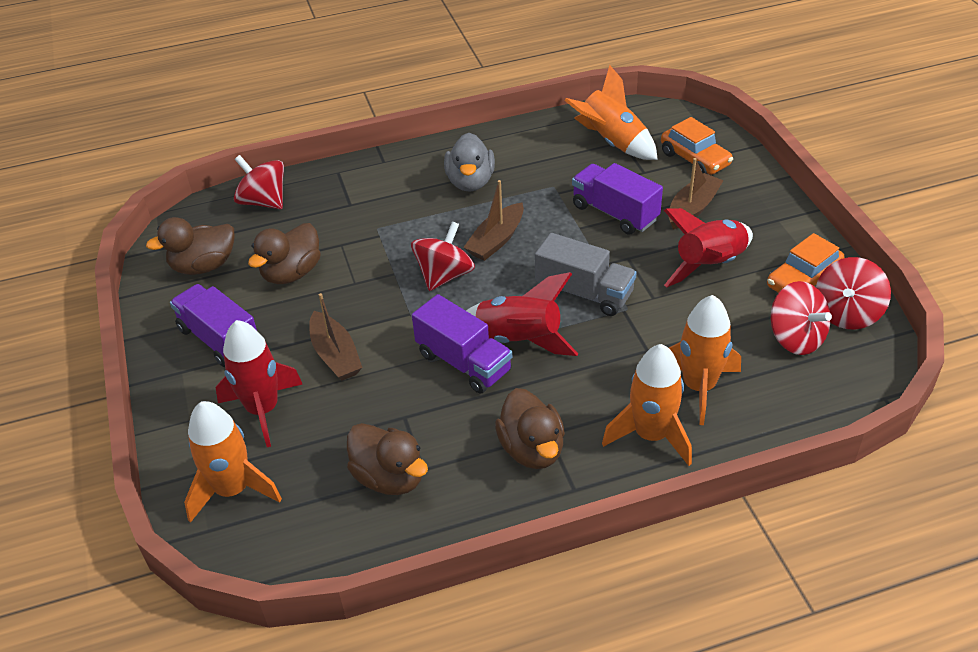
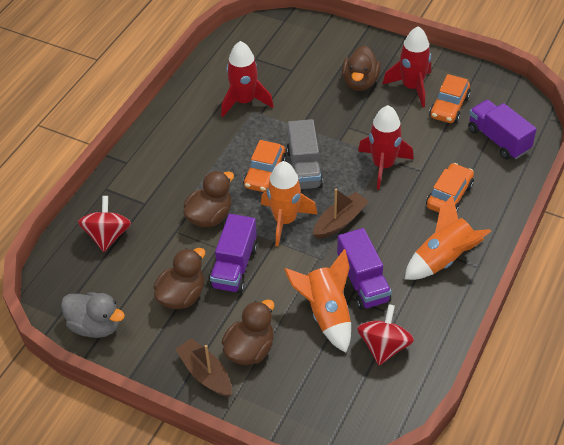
brown boat: [309,293,363,380] [463,180,524,261] [669,158,724,230] = 3 -> [175,338,232,397] [313,189,369,239] = 2
orange car: [661,117,733,175] [767,233,844,293] = 2 -> [243,140,286,192] [426,163,474,213] [429,74,471,123] = 3
orange rocket: [184,401,282,523] [564,65,658,160] [602,344,692,466] [669,295,741,425] = 4 -> [261,161,318,246] [284,249,351,353] [404,195,492,280] = 3
red spinning top: [234,155,284,209] [411,221,475,291] [771,281,832,355] [816,257,891,330] = 4 -> [78,196,131,252] [357,304,414,365] = 2

